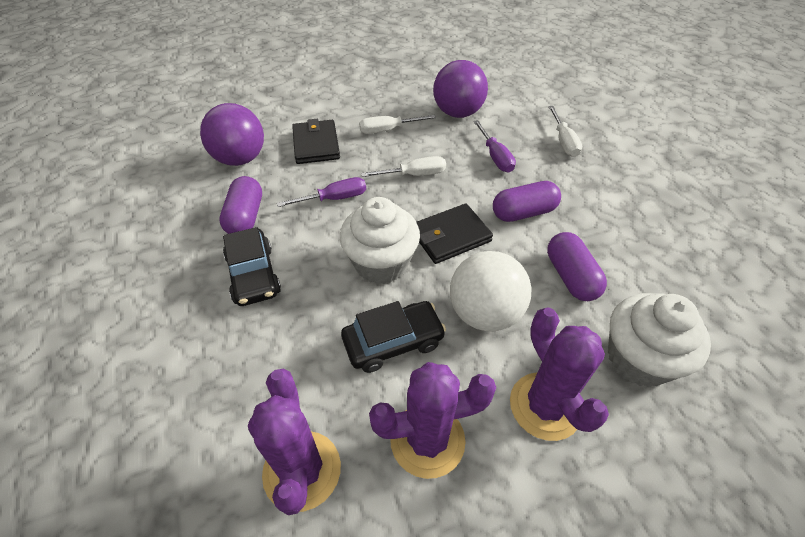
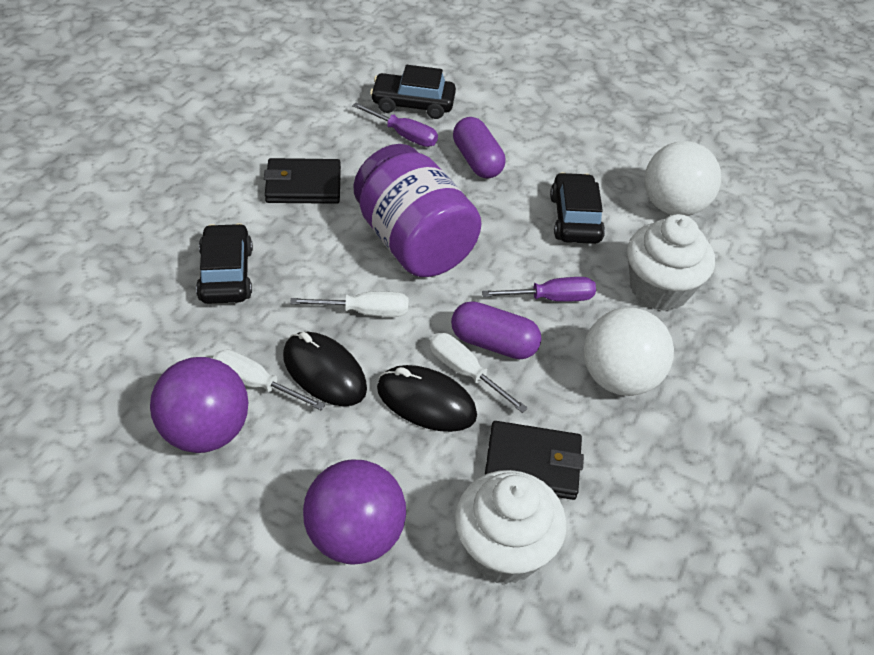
black car: [223,227,281,306] [341,301,446,373] = 2 -> [196,223,253,304] [370,65,456,119] [550,172,605,244] = 3
black mouse: none = 0 -> [283,332,367,406] [377,365,477,432] = 2
purple cactus: [248,369,341,515] [369,362,496,479] [510,308,609,441] = 3 -> none = 0
purple capsule: [219,176,262,234] [493,181,561,222] [547,232,607,301] = 3 -> [451,301,542,359] [453,117,505,179] = 2
purple jar: none = 0 -> [354,144,482,277] = 1
white ball: [450,251,531,332] = 1 -> [584,307,674,396] [645,141,721,216] = 2

